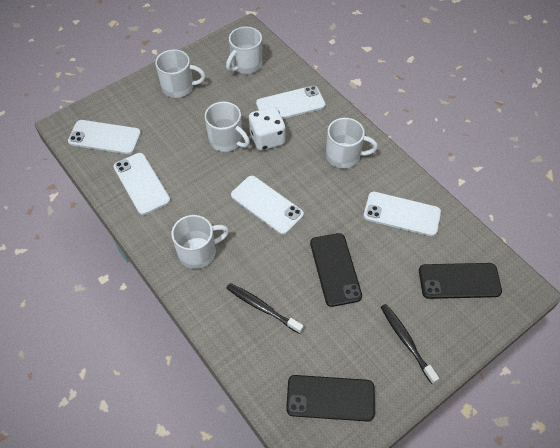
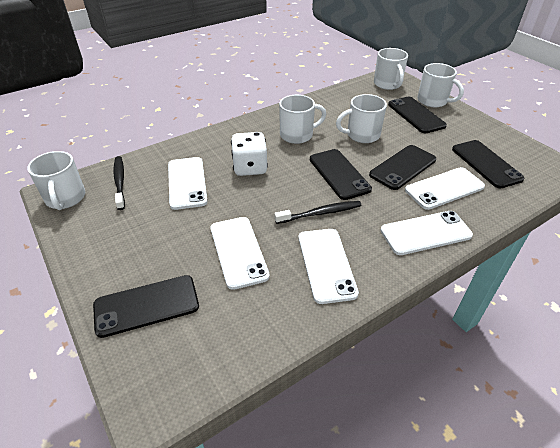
black phone: [286,375,375,422] [310,233,362,307] [419,263,502,299] = 3 -> [93,275,199,338] [310,149,372,200] [369,145,436,190] [388,96,447,134] [452,140,525,188] = 5

